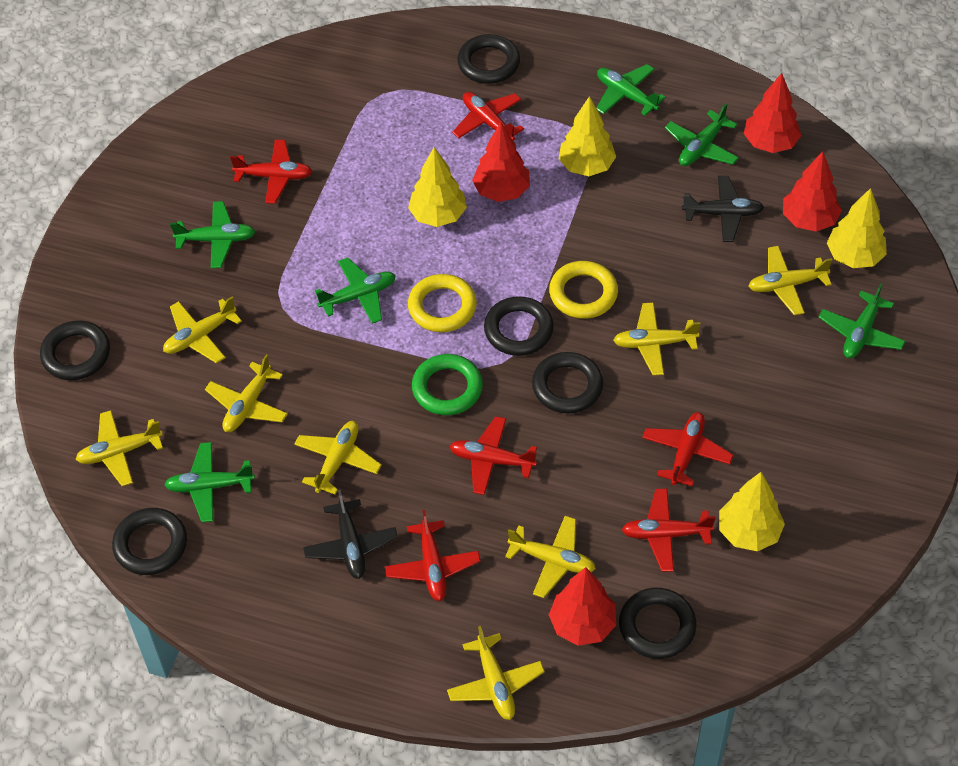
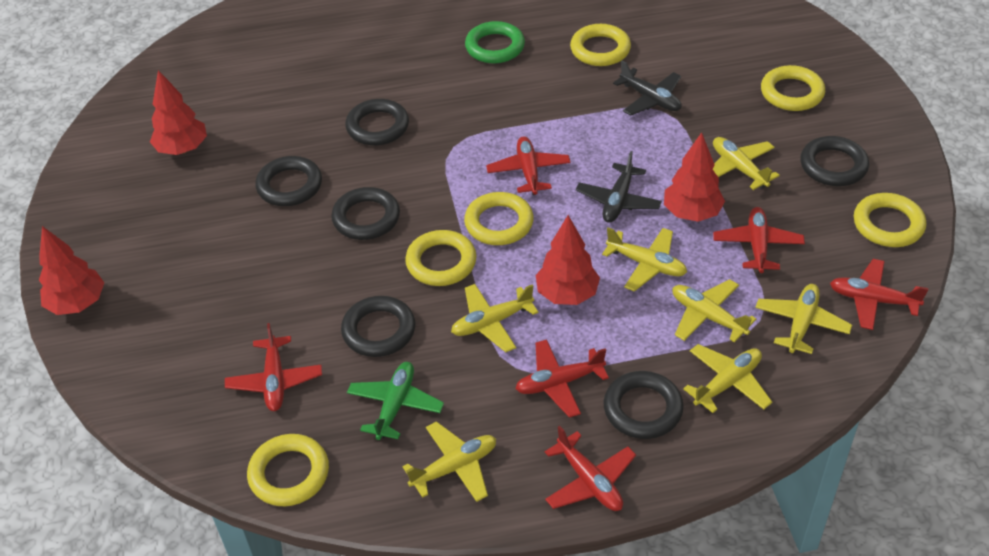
green plane: [164,442,255,522] [170,201,256,268] [315,257,396,324] [596,64,666,116] [665,103,739,166] [819,283,905,358] = 6 -> [347,362,444,440] = 1
yellow plane: [75,410,163,486] [163,296,242,363] [205,354,288,432] [294,421,382,494] [447,626,545,720] [505,516,596,598] [613,302,701,376] [748,246,832,315] = 8 -> [403,421,496,502] [451,284,539,352] [602,227,687,292] [672,279,756,343] [683,344,772,413] [713,137,780,190] [755,284,852,354] = 7
yellow ring: [408,274,477,332] [549,261,618,319] = 2 -> [247,434,329,506] [405,230,477,286] [464,192,534,245] [570,24,631,66] [761,65,825,111] [854,193,926,247] = 6
yellow tree: [408,147,467,227] [559,96,616,176] [719,472,785,551] [827,188,887,268] = 4 -> none = 0

